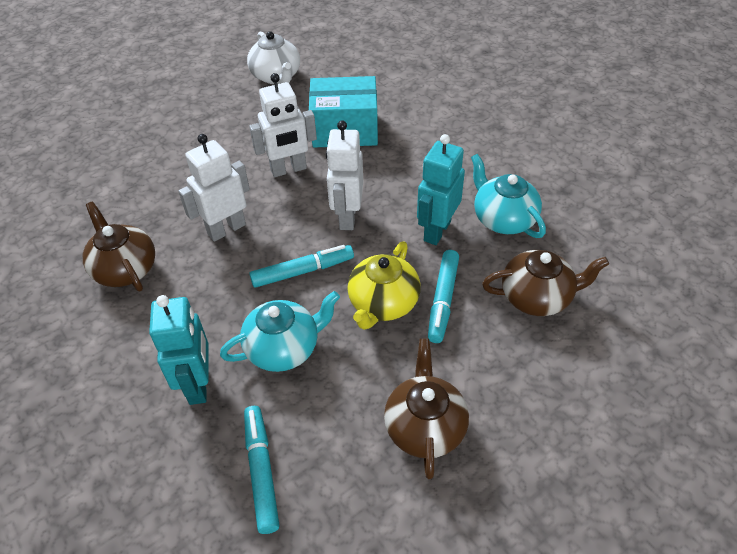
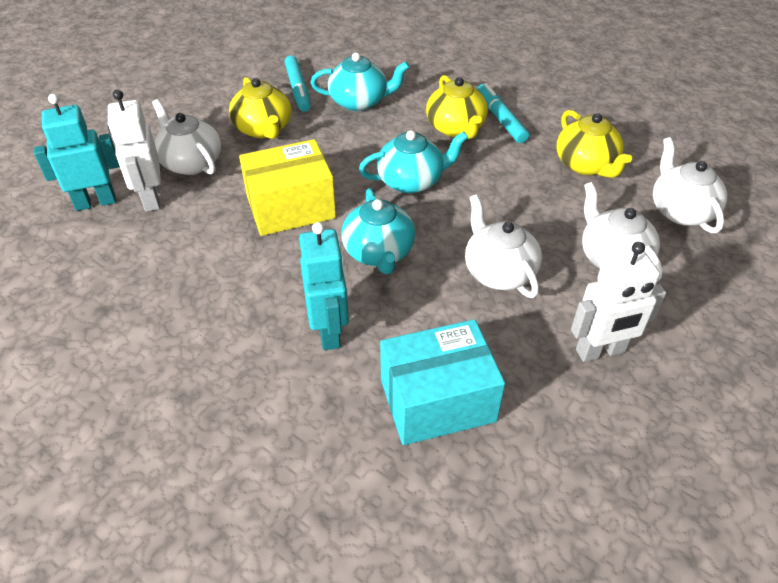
brown teapot: [83,202,155,291] [384,339,469,479] [482,250,609,316] = 3 -> none = 0
turquoise marker: [244,406,279,534] [249,245,354,288] [428,250,459,343] = 3 -> [284,55,311,112] [477,83,529,143] = 2
turquoise teapot: [220,291,340,372] [471,154,546,238] = 2 -> [311,53,410,111] [341,188,415,274] [359,130,468,193] = 3
white robot: [178,134,250,242] [249,73,317,177] [326,120,363,230] = 3 -> [108,89,161,212] [571,242,666,362] = 2
white teapot: [247,31,300,84] = 1 -> [152,99,221,175] [465,194,542,298] [582,182,663,282] [653,137,727,233] = 4
yellow box: none = 0 -> [239,139,336,236] = 1
yellow teapot: [347,241,421,330] = 1 -> [229,77,291,139] [426,75,488,139] [557,110,632,178] = 3

